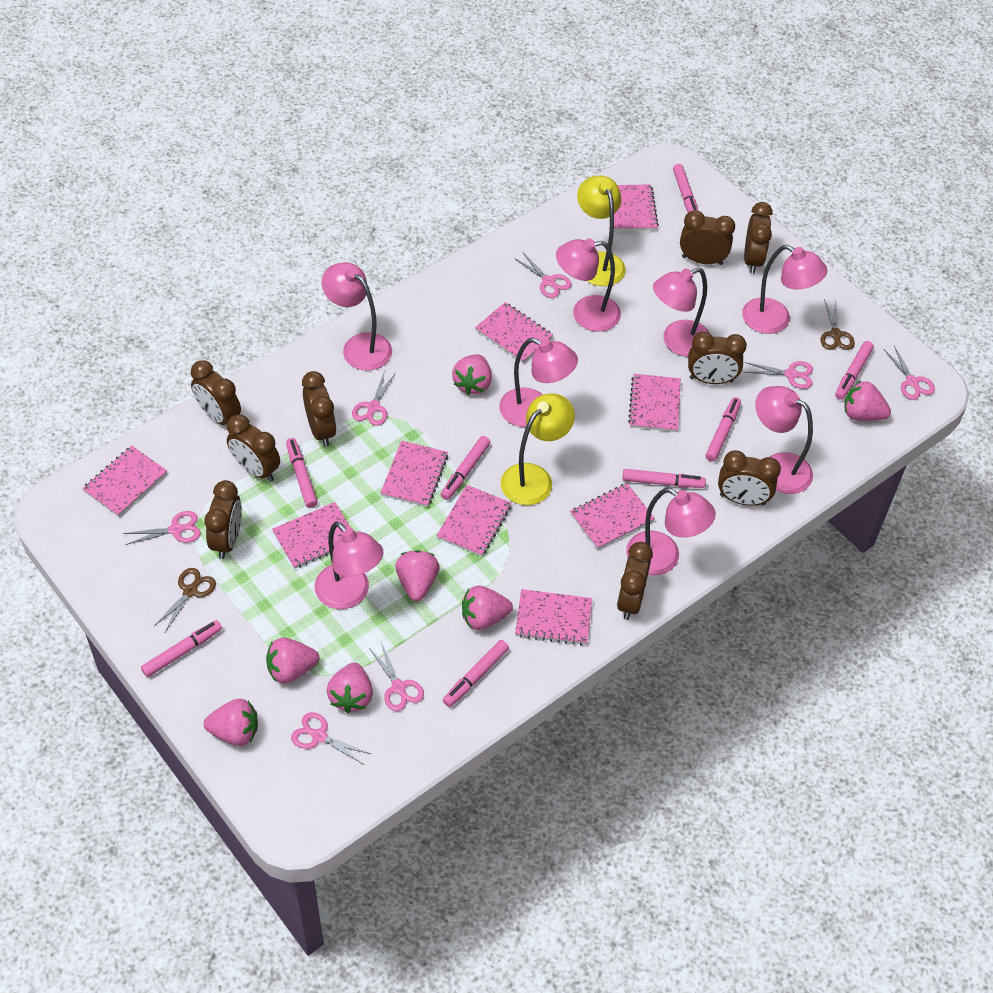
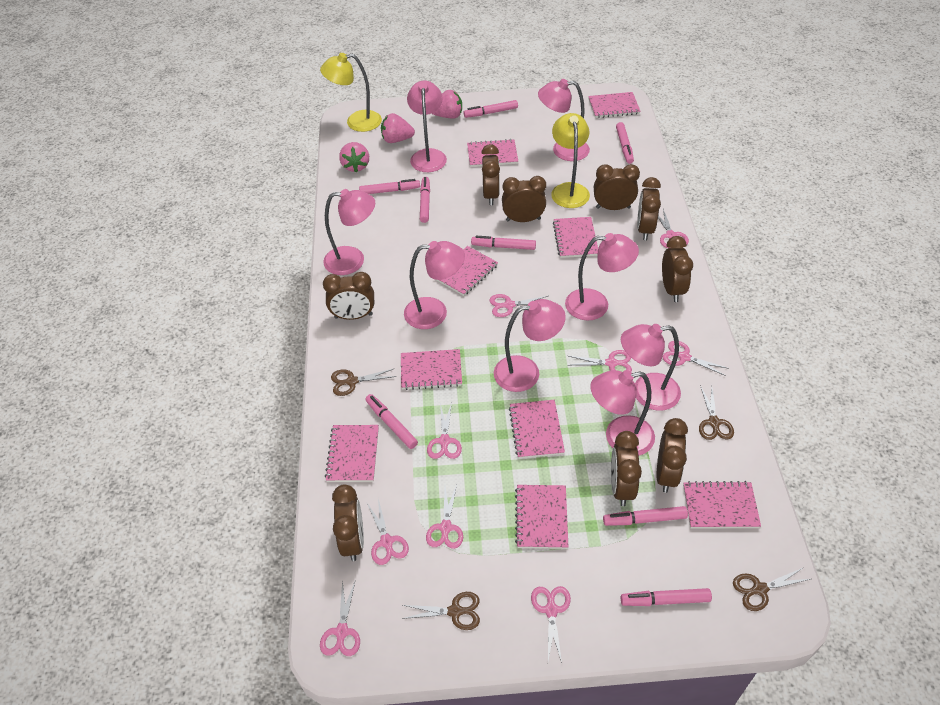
brown scissors: [153,568,216,632] [820,299,855,350] = 2 -> [331,368,396,396] [401,592,480,630] [699,385,734,440] [733,568,810,611] = 4
pink scissors: [123,511,201,545] [291,712,371,765] [352,370,396,426] [369,643,424,711] [514,253,571,298] [744,361,813,389] [884,346,935,400] = 7 -> [320,580,360,656] [367,499,409,565] [426,484,463,549] [427,402,462,459] [489,294,547,317] [531,586,571,663] [569,350,632,372] [658,209,689,248] [663,341,729,376] = 9
pink strawberry: [204,699,258,746] [266,638,319,684] [326,663,373,713] [395,550,439,601] [452,354,492,395] [462,586,513,630] [844,381,891,421] = 7 -> [339,142,369,173] [381,113,415,143] [432,90,462,119] = 3

